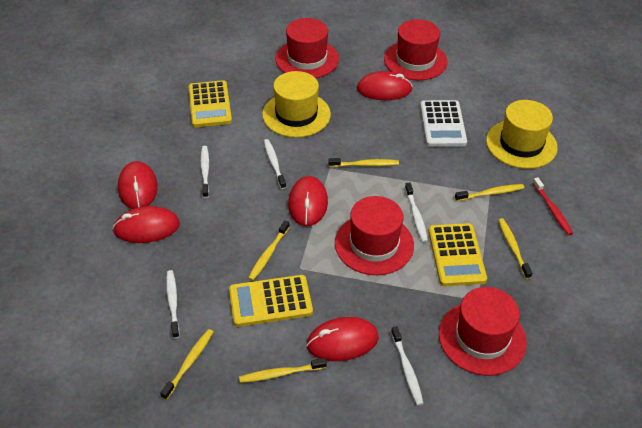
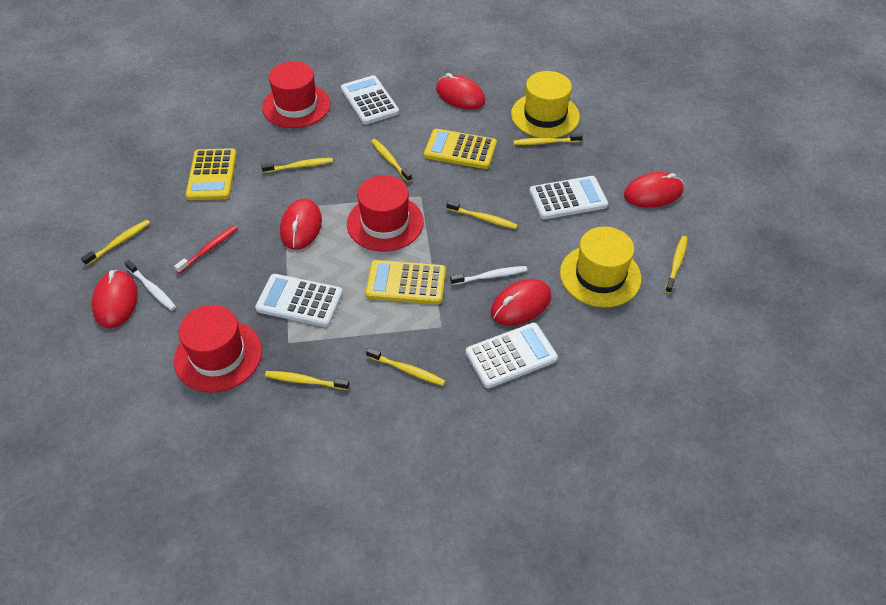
red hat: [275,18,339,78] [335,196,414,275] [384,19,448,80] [439,287,527,376] = 4 -> [174,305,262,393] [262,61,330,128] [347,175,424,252] = 3
white calculator: [420,100,467,147] = 1 -> [255,274,343,327] [341,75,399,125] [466,323,558,389] [529,176,608,219] = 4
white toothbrush: [166,270,180,338] [200,146,209,198] [264,139,286,189] [391,326,424,406] [405,183,428,243] = 5 -> [124,260,176,311] [450,266,527,285] = 2
yellow toothbrush: [160,329,213,400] [239,358,327,383] [248,220,290,281] [328,158,399,167] [455,184,524,201] [498,218,532,279] = 6 -> [81,220,150,266] [261,158,333,173] [265,371,350,390] [366,347,445,386] [371,139,412,182] [447,201,518,229] [513,133,583,145] [665,236,688,294] = 8

